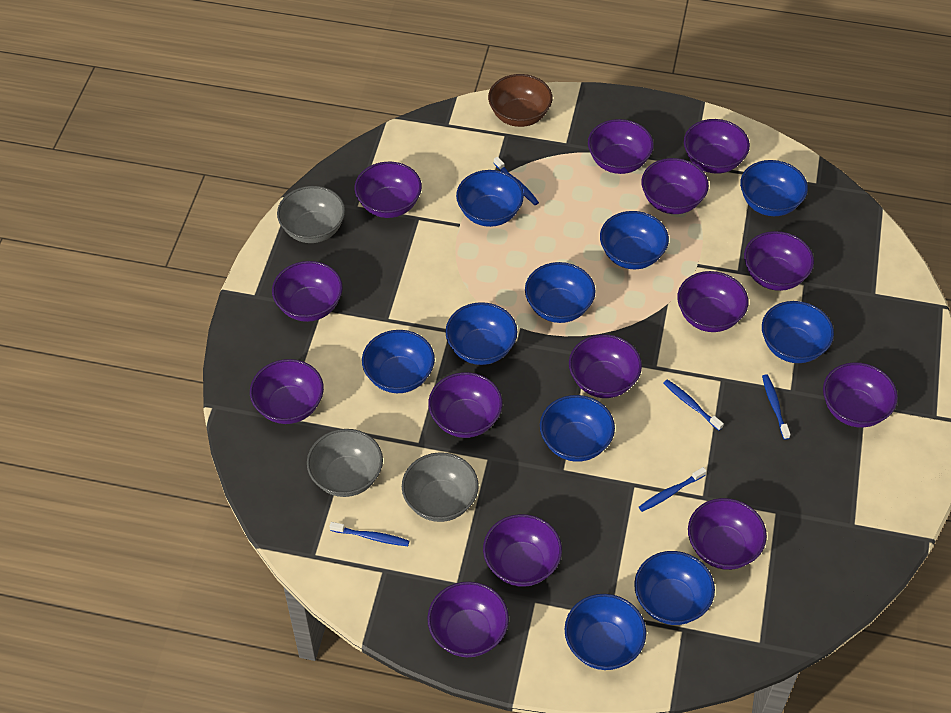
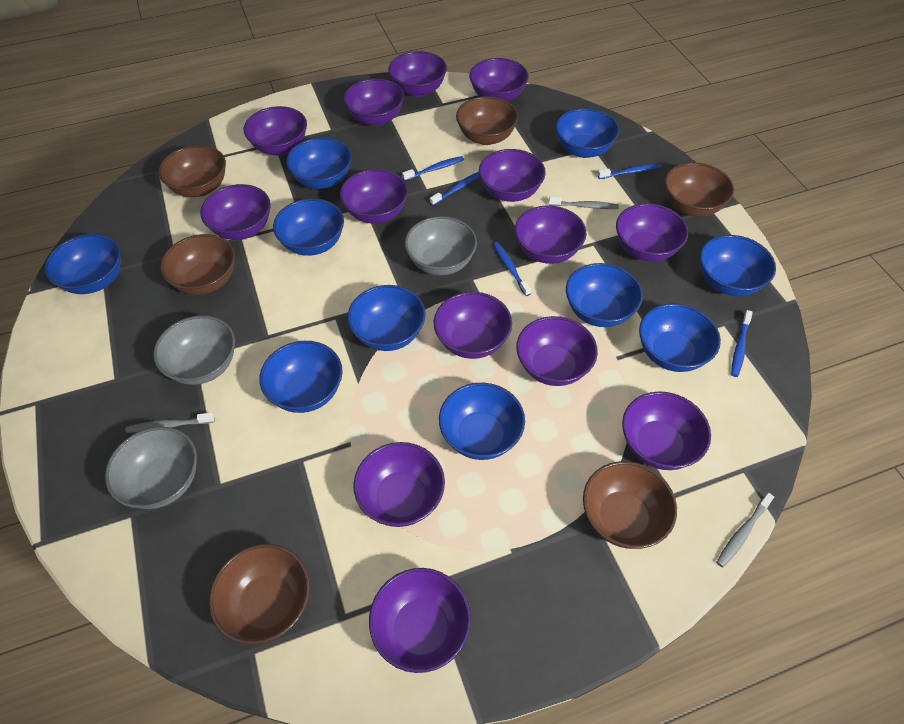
brown bowl: [488,74,553,127] = 1 -> [158,145,226,197] [160,234,235,295] [209,544,310,645] [456,96,518,145] [583,461,677,549] [664,162,734,217] = 6
grey toothbrush: none = 0 -> [125,413,215,433] [549,196,619,209] [716,493,774,568] = 3

